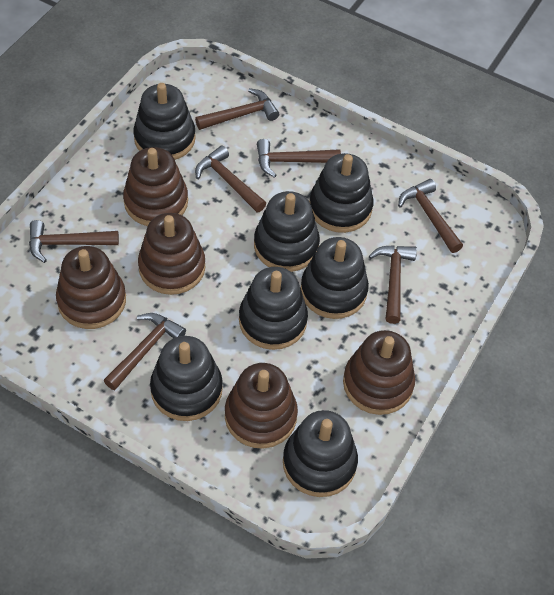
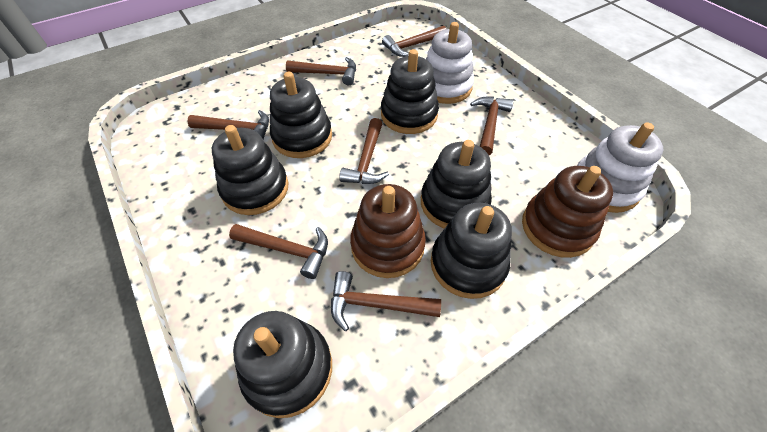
black stacking toy: [133,83,196,160] [150,336,223,421] [239,267,308,350] [254,191,320,272] [283,410,358,497] [301,237,369,319] [309,153,374,233] = 7 -> [212,125,289,215] [233,311,332,418] [270,72,332,158] [381,49,439,134] [421,140,492,229] [431,203,512,299] = 6
brown stacking toy: [56,246,126,329] [123,147,188,226] [138,213,205,295] [225,363,298,449] [343,330,415,415] = 5 -> [350,184,426,278] [522,166,613,258] = 2
white stacking toy: none = 0 -> [426,22,474,104] [577,123,663,213] = 2

